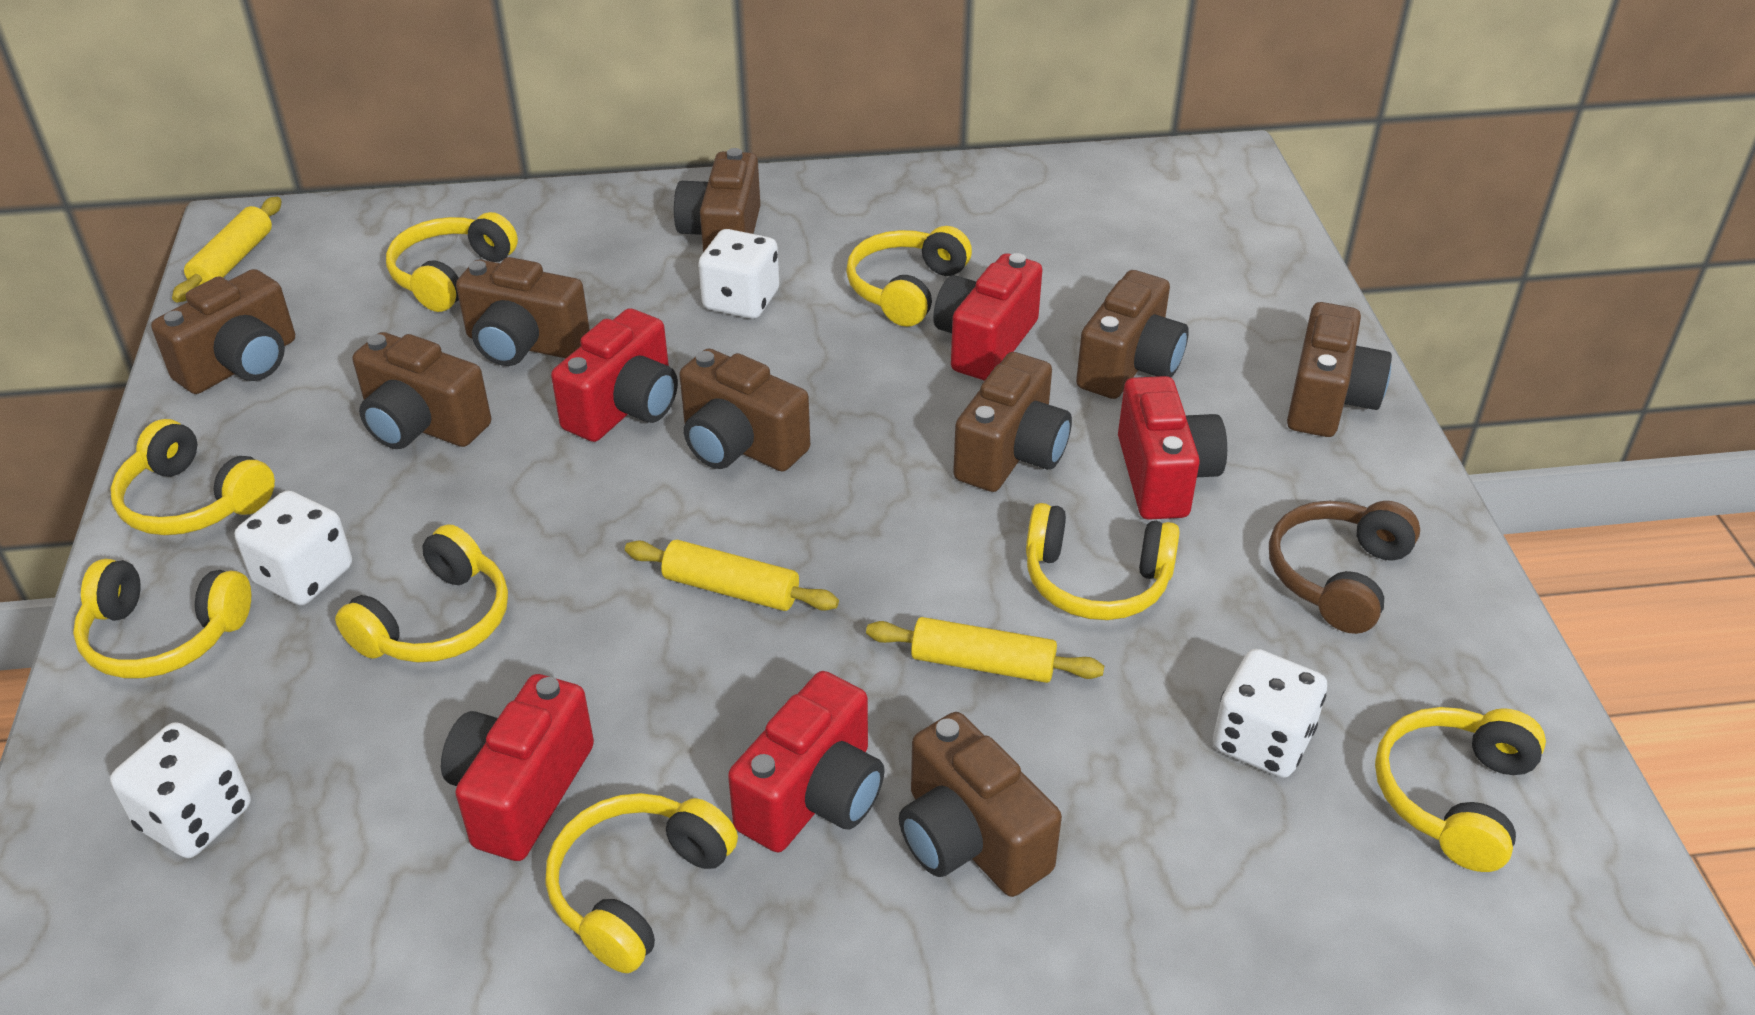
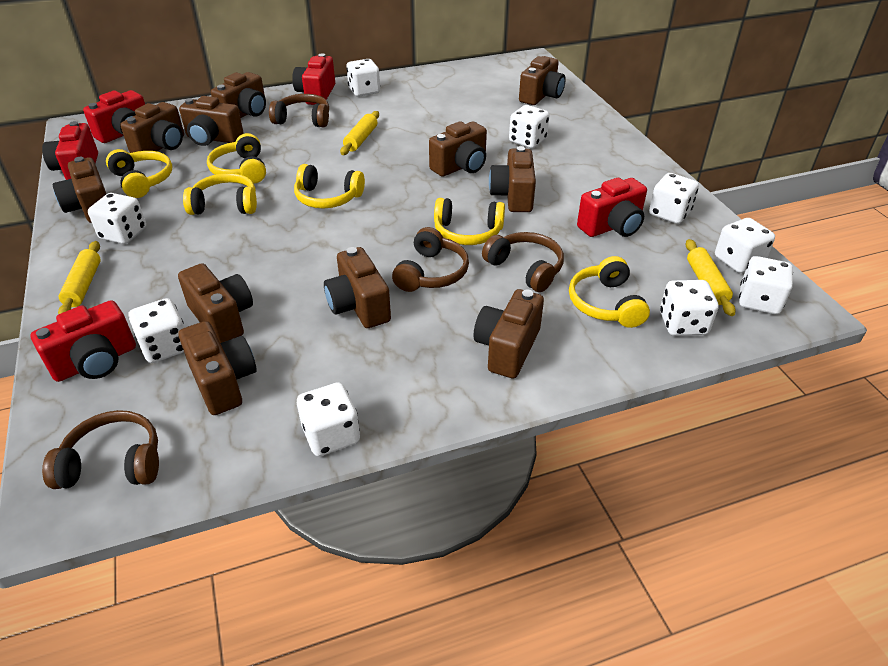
brown camera: [151,269,295,394] [353,332,491,449] [456,257,590,366] [674,148,760,252] [679,349,810,472] [899,712,1062,897] [953,352,1072,492] [1076,270,1189,399] [1287,302,1392,437] = 9 -> [53,157,106,223] [120,102,184,153] [178,263,253,343] [178,321,257,415] [179,96,244,146] [211,72,266,118] [324,247,391,328] [429,121,487,177] [474,289,544,379] [489,146,536,212] [519,56,566,105] = 11
brown headphones: [1269,501,1420,634] = 1 -> [42,410,159,489] [269,94,329,127] [392,227,469,292] [482,232,564,292] = 4
white dice: [110,722,251,858] [235,491,352,605] [698,229,779,319] [1213,649,1327,778] = 4 -> [88,193,146,244] [128,298,185,363] [297,382,360,456] [346,59,380,97] [509,105,550,148] [649,173,699,224] [660,280,719,336] [715,218,775,273] [739,256,793,314] = 9
yellow headphones: [73,559,251,678] [110,419,275,535] [335,524,508,662] [386,212,518,312] [545,793,738,973] [846,226,972,327] [1026,503,1180,620] [1375,707,1546,872] = 8 -> [106,149,172,198] [183,173,257,215] [207,133,266,183] [294,164,365,208] [434,198,505,245] [569,256,650,328] = 6

